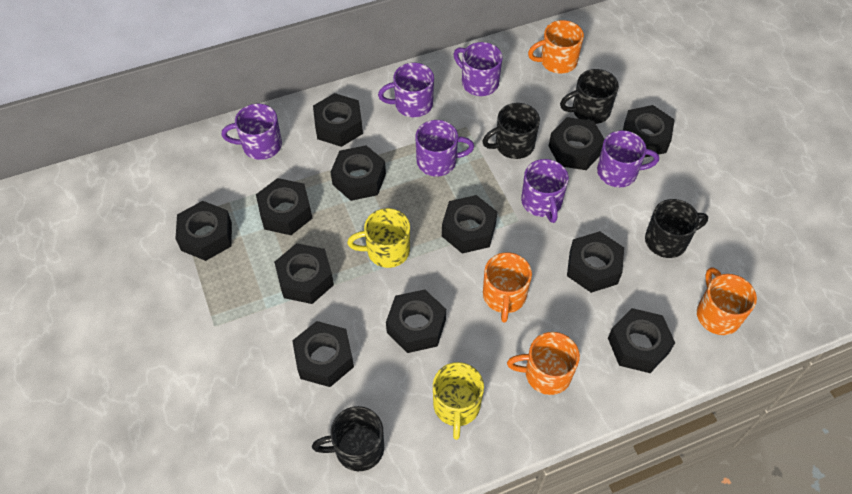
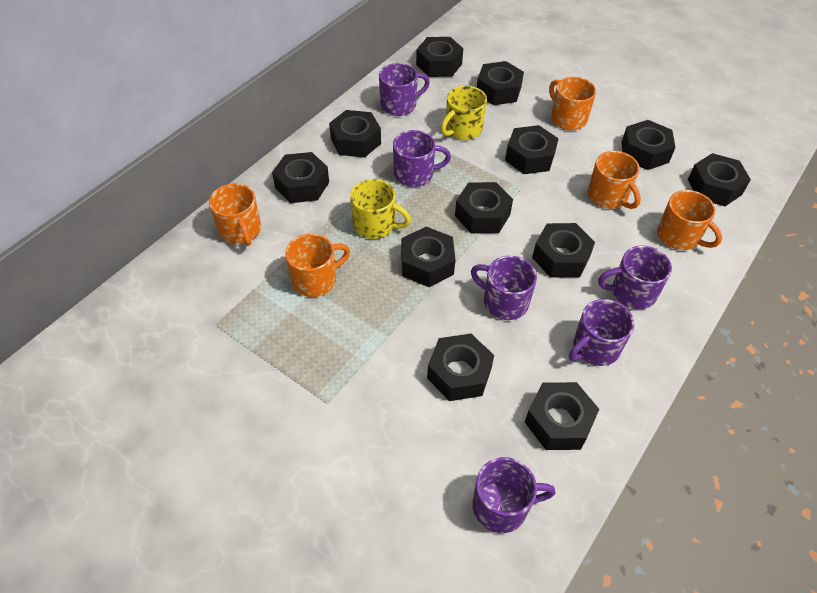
black mug: [312,406,384,471] [482,103,540,159] [560,69,619,124] [645,199,708,258] = 4 -> none = 0
orange mug: [483,252,532,323] [507,332,580,395] [528,20,584,74] [697,267,757,335] = 4 -> [209,183,261,246] [285,234,350,297] [549,77,596,130] [588,151,641,209] [657,190,722,250] = 5

